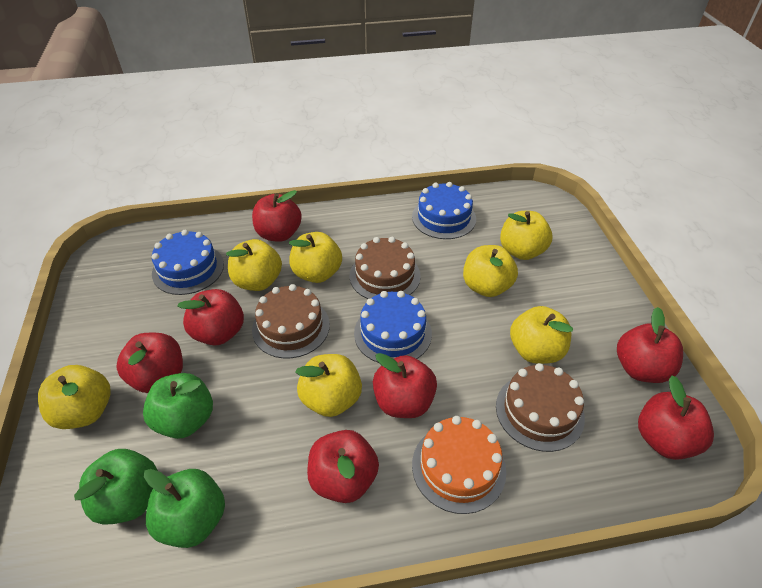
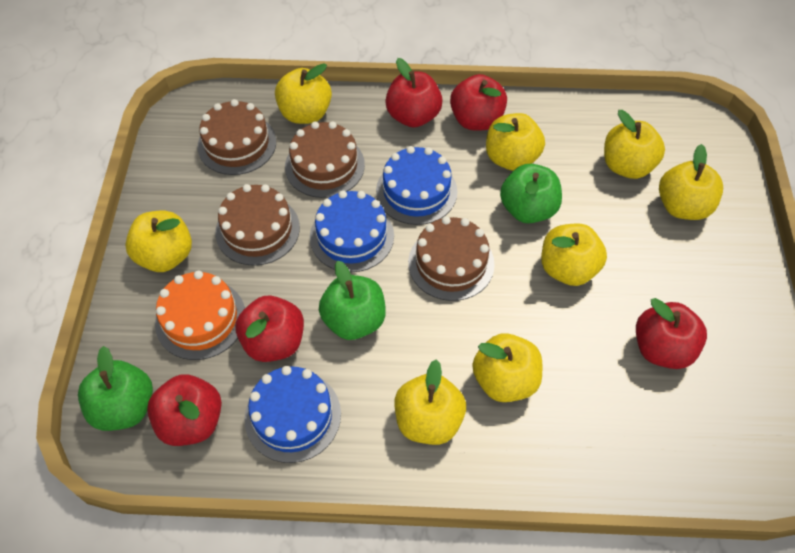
brown cake: [252,284,330,358] [350,237,421,299] [496,363,585,452] = 3 -> [198,99,276,175] [215,184,300,266] [285,121,365,198] [408,216,495,301] = 4
red apple: [116,332,183,393] [177,289,244,346] [252,190,302,242] [307,430,379,503] [373,353,437,418] [617,307,683,383] [638,375,714,460] = 7 -> [147,374,222,446] [235,296,304,362] [385,58,443,127] [450,74,507,131] [636,298,707,369] = 5
yellow apple: [38,365,110,429] [226,239,282,291] [289,232,342,283] [295,354,362,417] [463,245,518,297] [500,211,552,260] [510,306,573,364] = 7 -> [125,210,192,272] [275,63,332,124] [394,360,466,445] [472,333,542,402] [486,113,545,171] [541,223,607,286] [604,110,665,179] [659,144,723,220] = 8

